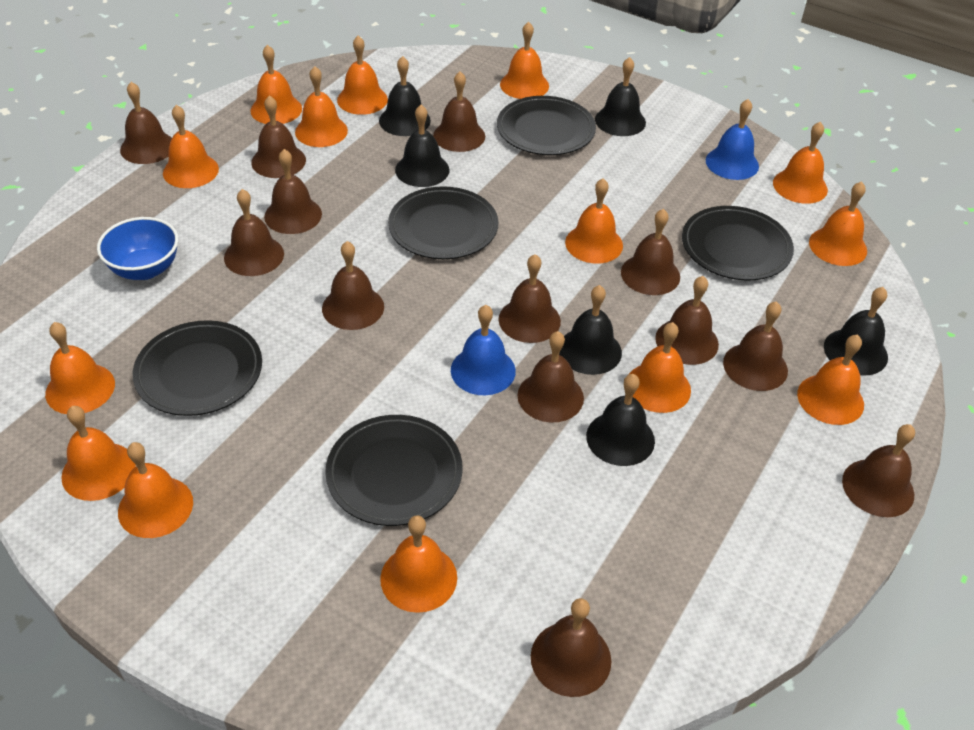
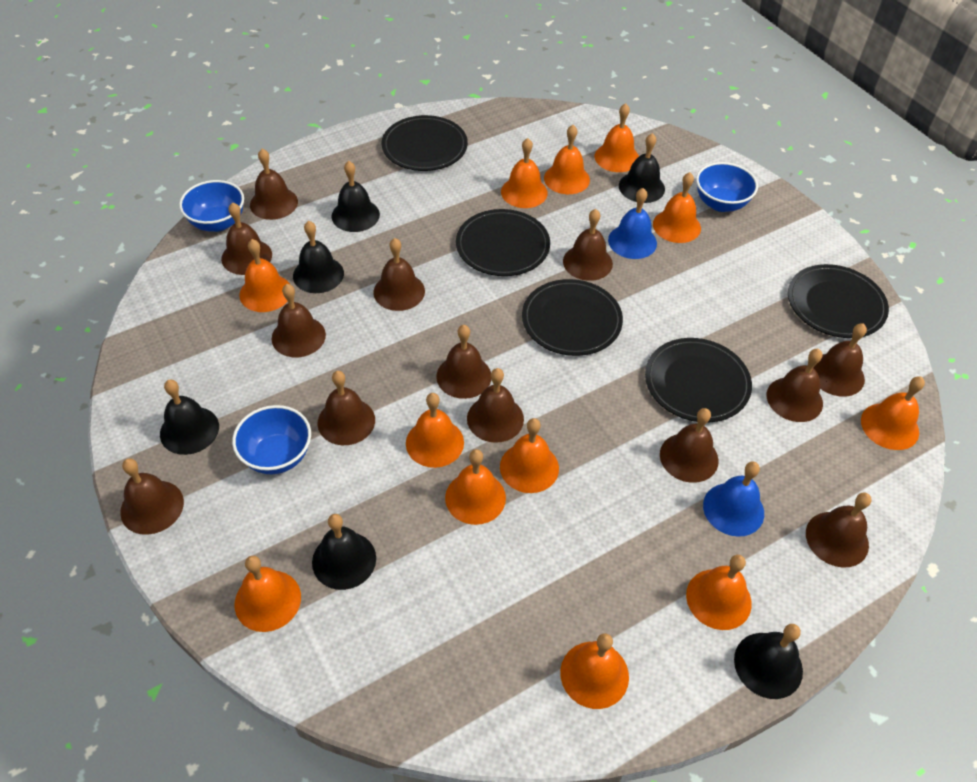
blue bowl: [97,217,178,280] = 1 -> [179,180,244,232] [232,405,311,474] [696,162,758,212] = 3
orange bell: [45,322,115,414] [61,406,136,501] [118,442,193,538] [163,105,219,188] [250,45,302,124] [295,66,348,147] [337,36,388,115] [380,515,457,613] [500,22,549,99] [565,178,623,264] [629,322,691,413] [773,122,828,204] [797,334,864,425] [809,181,867,266] = 14 -> [235,556,301,632] [239,239,290,312] [406,393,464,468] [445,449,506,525] [500,418,559,493] [501,138,548,208] [544,125,590,194] [560,633,629,709] [594,103,639,172] [653,172,701,243] [686,555,752,630] [861,376,925,450] = 12

